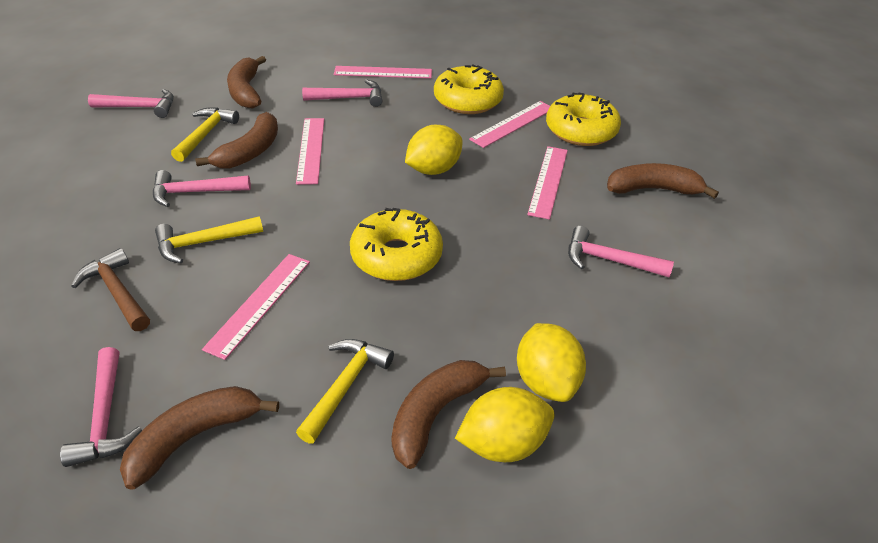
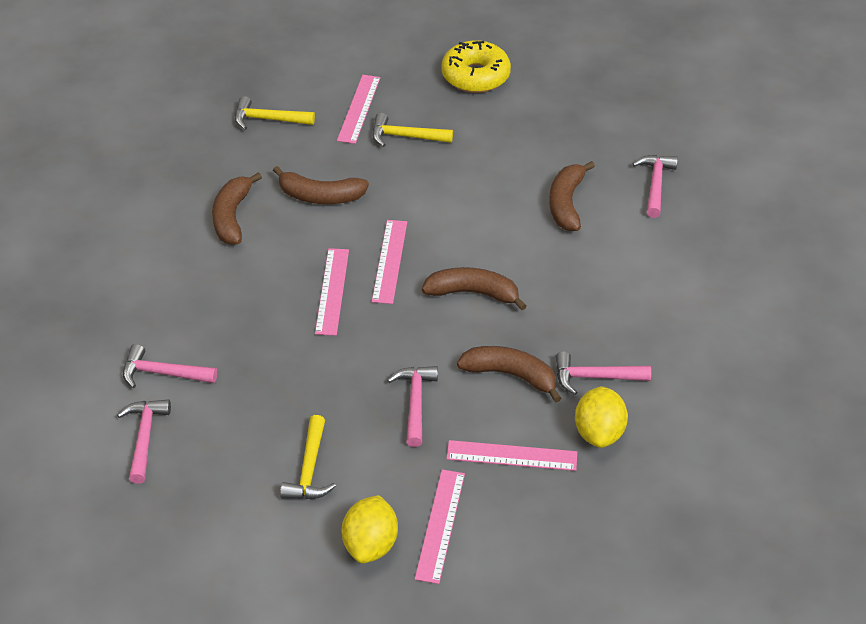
brown hammer: [71,248,150,331] = 1 -> none = 0
yellow donut: [350,208,443,281] [434,64,504,114] [546,92,621,146] = 3 -> [441,40,511,93] = 1
yellow lemon: [405,125,463,175] [455,387,554,462] [517,323,586,402] = 3 -> [342,495,398,563] [575,386,628,448] = 2

